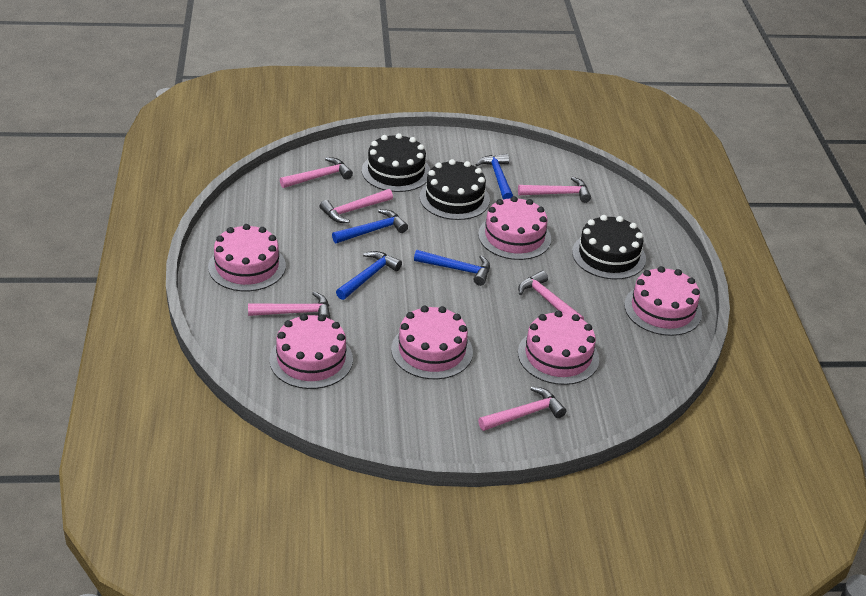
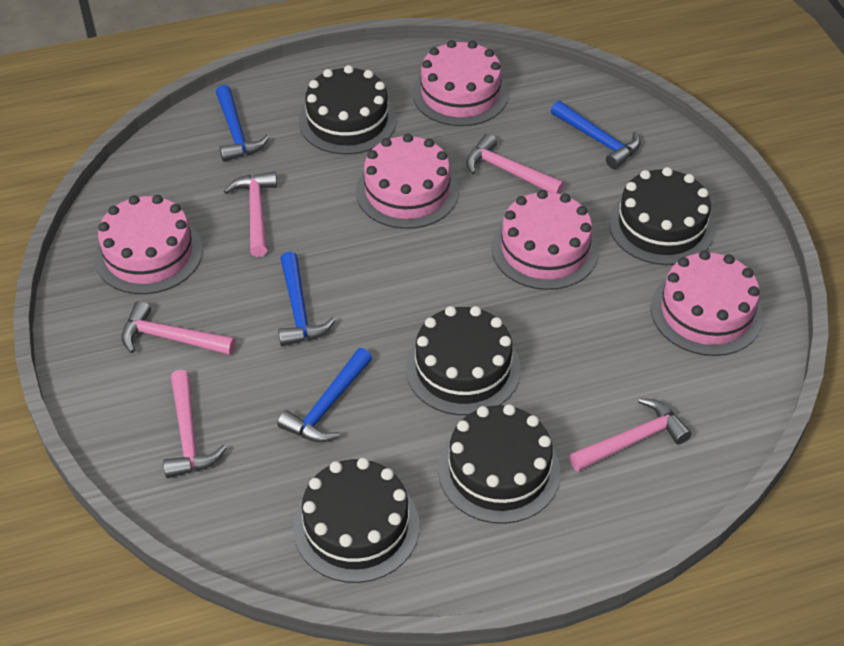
black cake: [362,133,430,192] [419,159,490,220] [572,215,646,279] = 3 -> [293,458,419,583] [299,65,397,154] [406,306,521,415] [438,404,560,524] [609,167,715,265] = 5
pink cake: [208,224,286,291] [270,314,353,389] [391,306,473,379] [478,196,551,260] [518,310,599,385] [624,266,702,336] = 6 -> [95,195,203,294] [356,134,459,229] [413,40,509,126] [491,190,599,290] [651,250,763,356] = 5
pink hammer: [248,292,331,319] [280,157,353,188] [320,189,393,223] [478,387,566,431] [518,177,591,203] [518,270,584,320] = 6 -> [122,301,236,355] [163,370,226,478] [224,171,277,257] [466,134,565,194] [569,398,692,472] = 5

